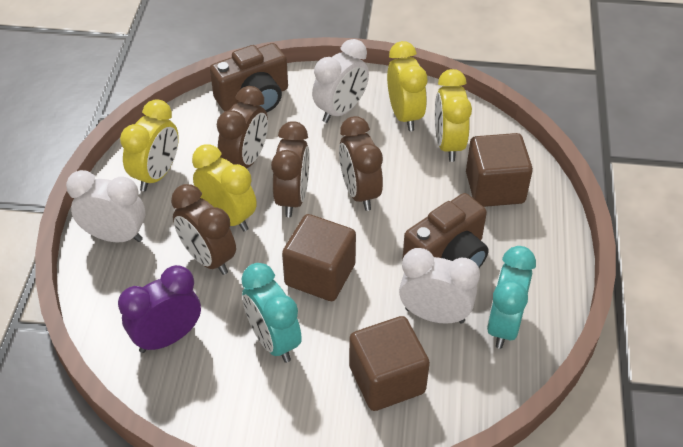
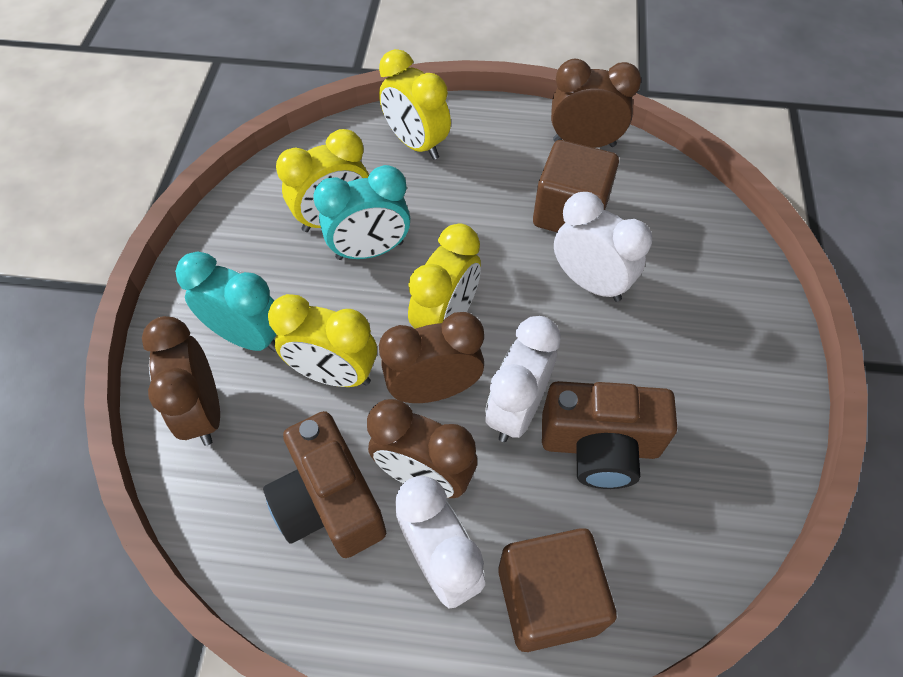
brown cube: [282,214,356,301] [349,316,430,411] [466,133,533,207] = 3 -> [498,528,617,652] [533,140,619,232] = 2
purple clock: [118,265,201,353] = 1 -> none = 0

